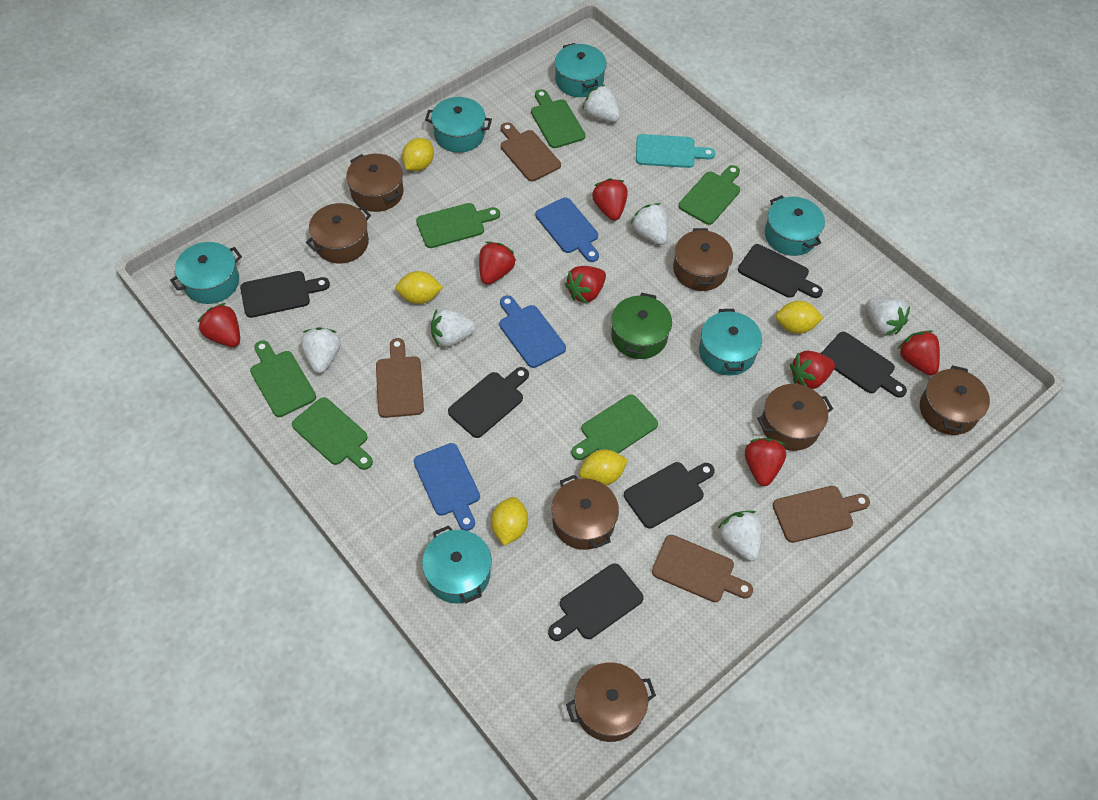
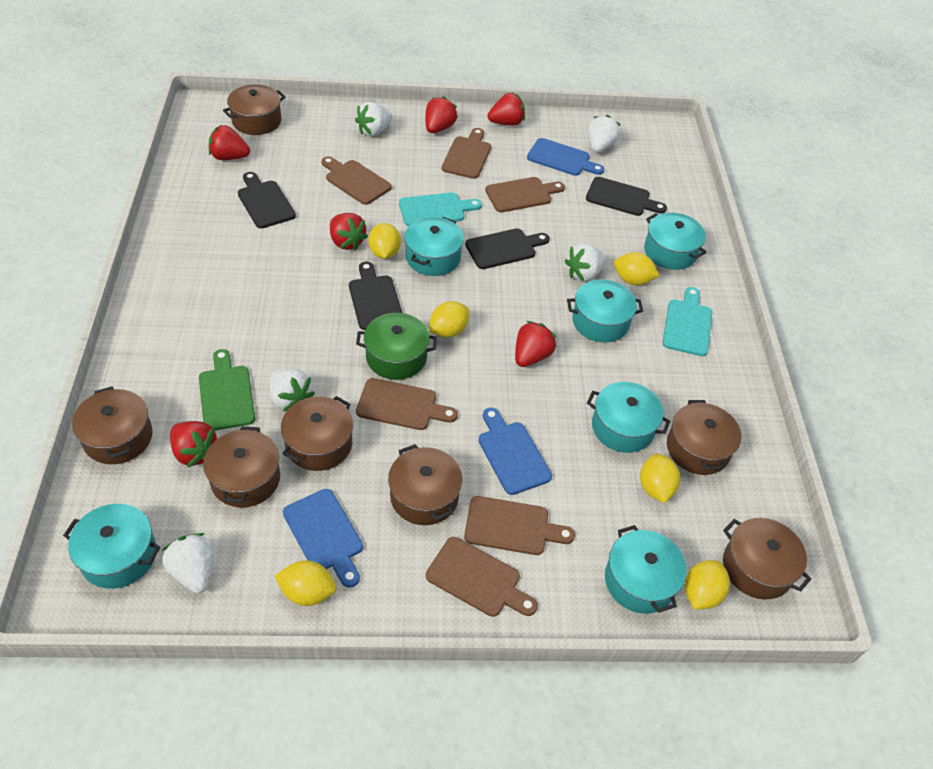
black cutting board: [240,271,330,318] [448,367,529,438] [548,563,644,641] [624,462,715,528] [738,244,823,298] [821,332,907,398] = 6 -> [238,172,296,228] [349,262,402,330] [465,228,549,269] [586,177,667,216] = 4
brown cutting board: [376,338,424,418] [501,123,561,181] [652,535,753,602] [773,486,870,543] = 4 -> [321,156,392,205] [356,378,458,430] [426,537,538,617] [442,128,491,179] [464,496,575,555] [485,177,565,212] = 6
green cutting board: [250,340,316,417] [292,397,373,470] [416,203,500,248] [531,89,586,148] [571,395,658,460] [679,165,740,225] = 6 -> [199,349,255,431] = 1
red strawberry: [198,303,240,347] [479,242,516,285] [565,266,606,304] [592,178,628,221] [745,438,786,486] [790,351,835,389] [898,330,940,375] = 7 -> [170,421,217,468] [209,125,250,160] [330,213,368,251] [425,96,458,133] [488,93,525,126] [515,321,556,367] = 6
turquoise cutting board: [636,134,715,168] = 1 -> [399,192,482,226] [663,287,712,356] = 2
white strawberry: [301,327,341,373] [431,308,476,347] [582,85,620,122] [631,203,668,245] [718,511,762,561] [866,298,910,336] = 6 -> [162,533,214,593] [269,369,315,412] [355,102,393,136] [565,243,607,282] [588,115,621,153] = 5
yellow lemon: [396,271,443,304] [402,138,434,171] [491,497,528,546] [579,450,628,485] [776,301,823,334] = 5 -> [275,561,336,606] [368,223,401,259] [429,301,469,337] [614,252,660,285] [640,453,680,503] [685,560,730,609] = 6

